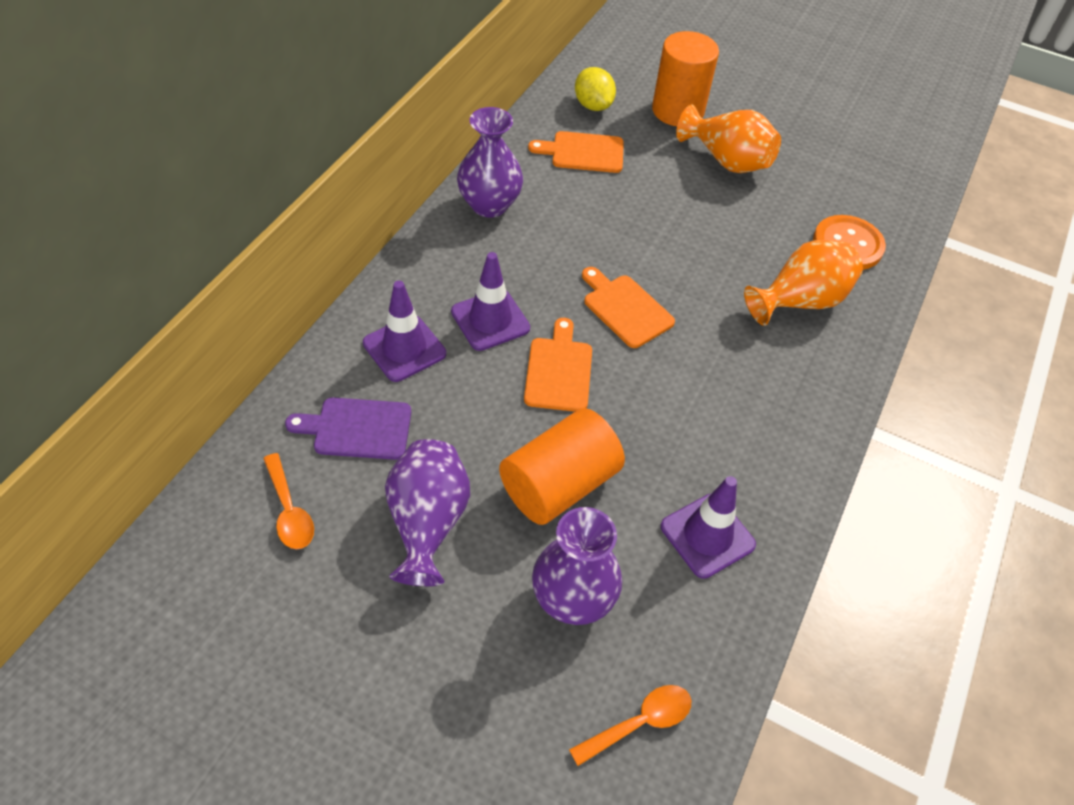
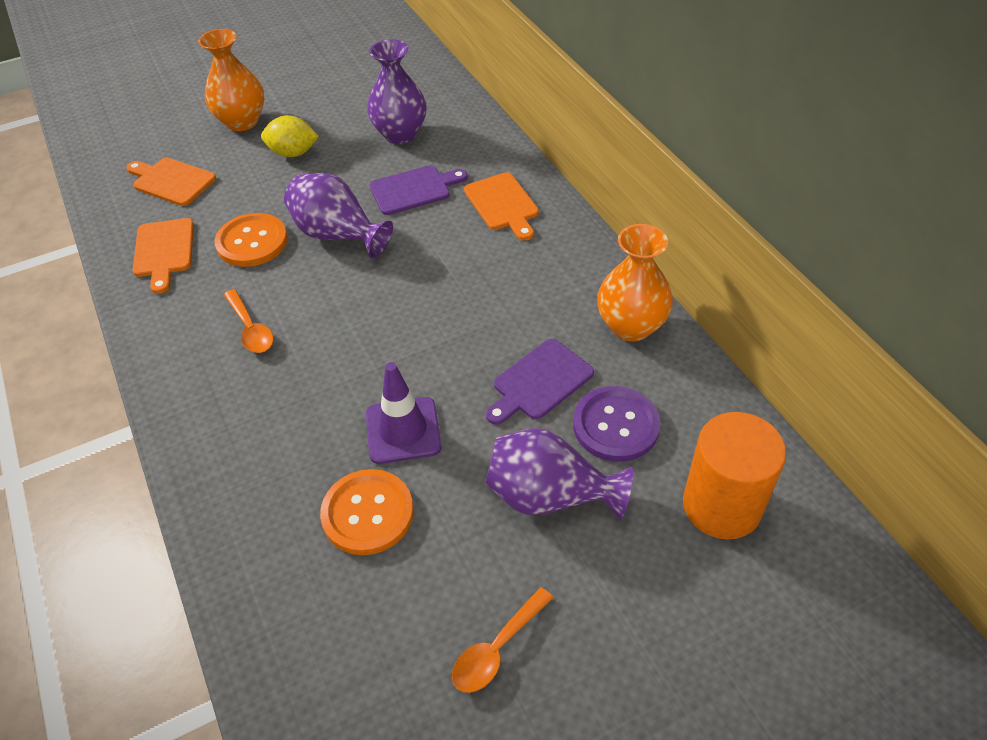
orange button: [813,215,886,270] = 1 -> [214,213,288,267] [320,469,414,555] = 2
orange cylinder: [499,408,625,525] [652,31,719,126] = 2 -> [683,412,786,540] = 1
purple button: none = 0 -> [573,386,661,462] = 1
purple cutting board: [285,397,411,460] = 1 -> [369,165,468,215] [486,339,594,425] = 2
purple traffic cone: [363,281,446,382] [451,252,530,351] [661,476,756,579] = 3 -> [366,362,441,464] = 1

